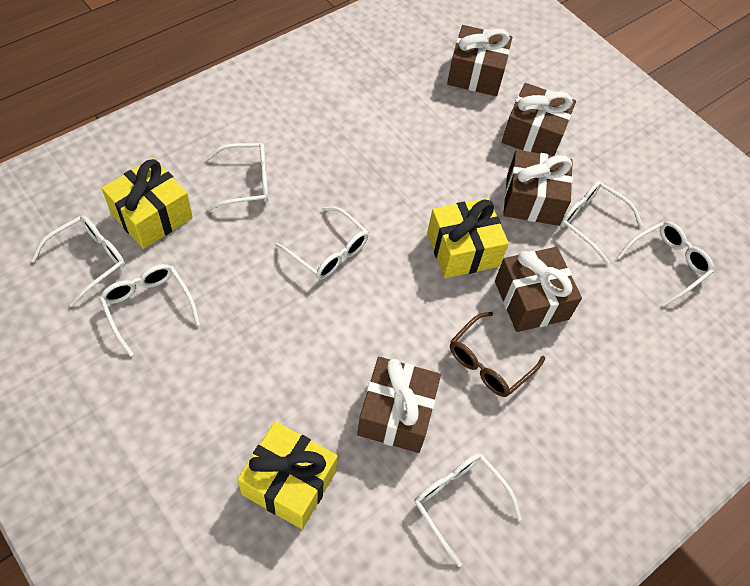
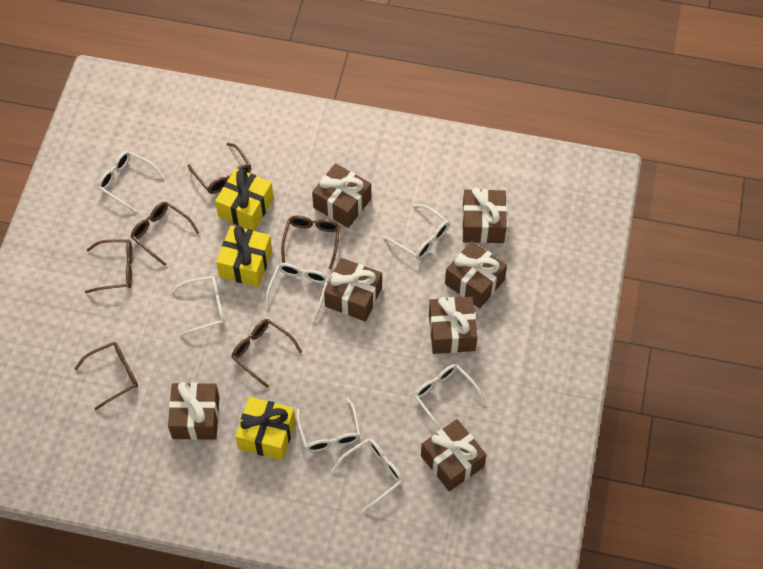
brown gift: [357,357,441,453] [447,25,512,96] [495,247,582,332] [502,83,576,156] [503,150,573,226] = 5 -> [168,382,220,440] [312,163,371,228] [324,258,382,322] [421,419,486,491] [429,297,477,354] [445,241,507,308] [462,187,507,243] = 7
brown glasses: [450,312,545,397] = 1 -> [74,342,138,410] [85,239,133,293] [131,202,199,266] [188,143,251,194] [232,319,302,388] [281,216,340,270] = 6

